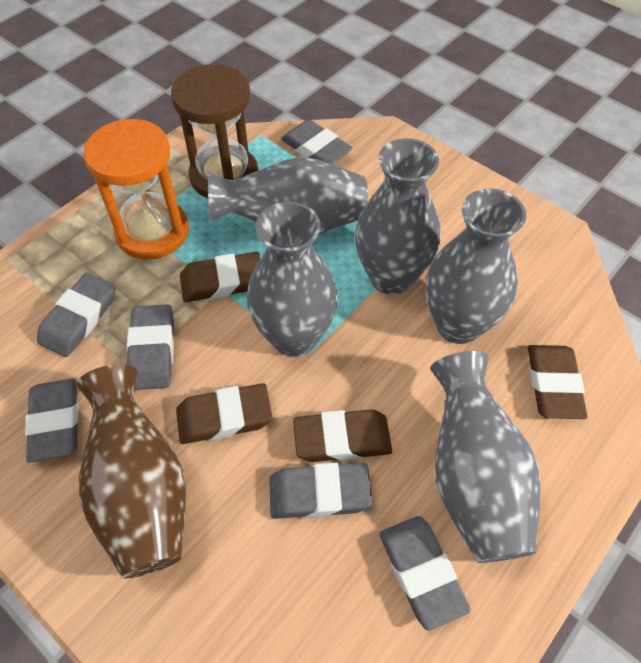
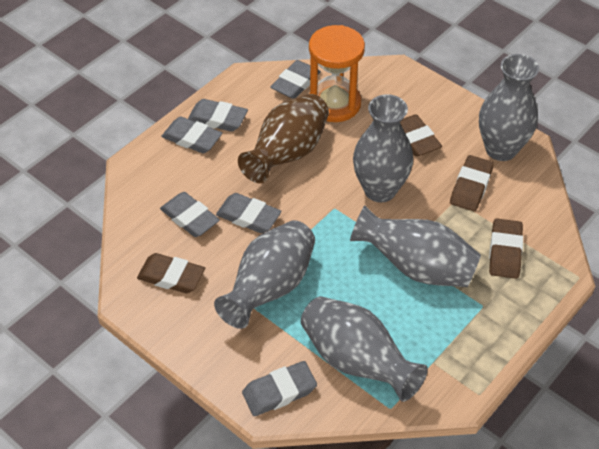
brown hourglass: [171,64,258,198] = 1 -> none = 0

